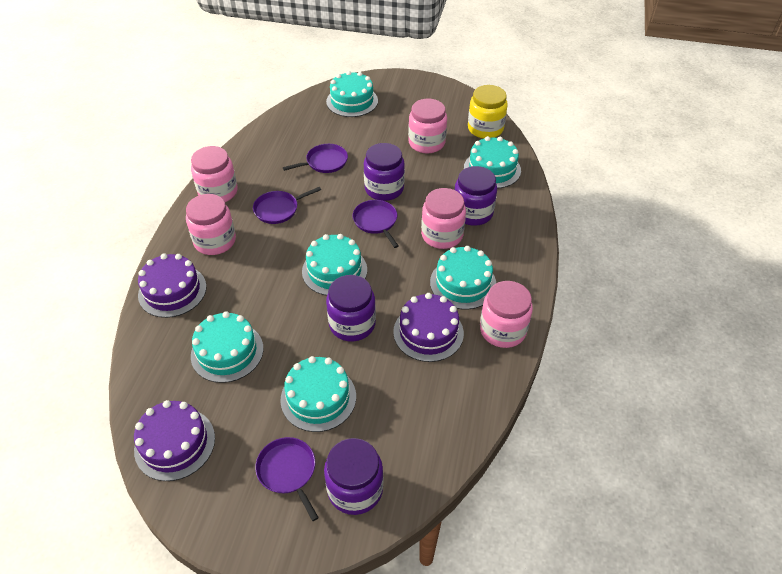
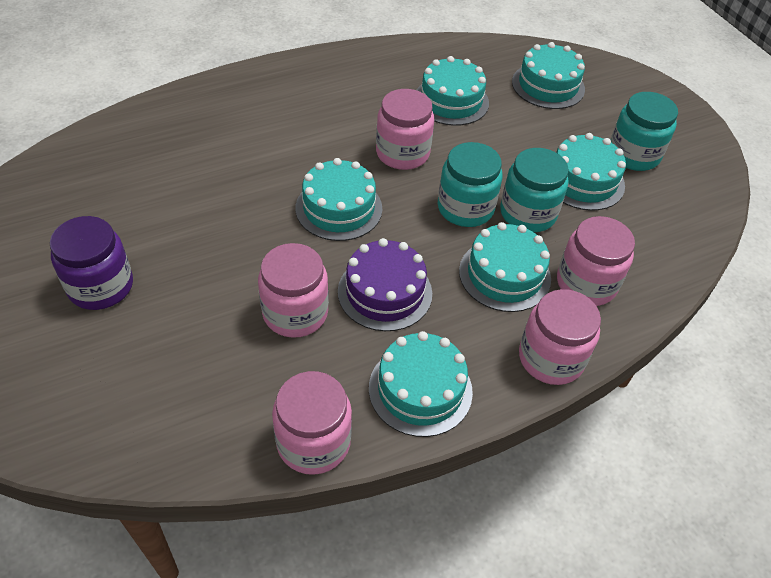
purple cake: [134,400,215,481] [138,254,207,318] [393,293,464,362] = 3 -> [338,238,432,331] = 1
purple jar: [324,438,383,515] [326,275,376,341] [364,143,405,201] [455,166,497,226] = 4 -> [50,216,133,310] = 1
purple pan: [253,187,321,224] [255,437,319,521] [283,144,348,173] [353,200,399,248] = 4 -> none = 0
turquoise jar: none = 0 -> [438,142,502,227] [500,148,569,232] [611,92,678,171] = 3
yellow jar: [468,85,508,138] = 1 -> none = 0

